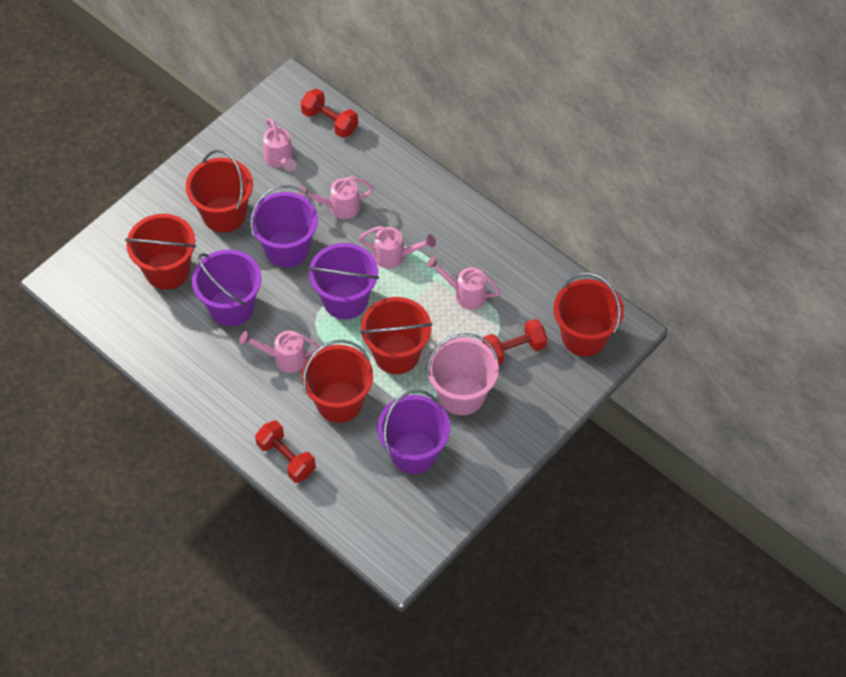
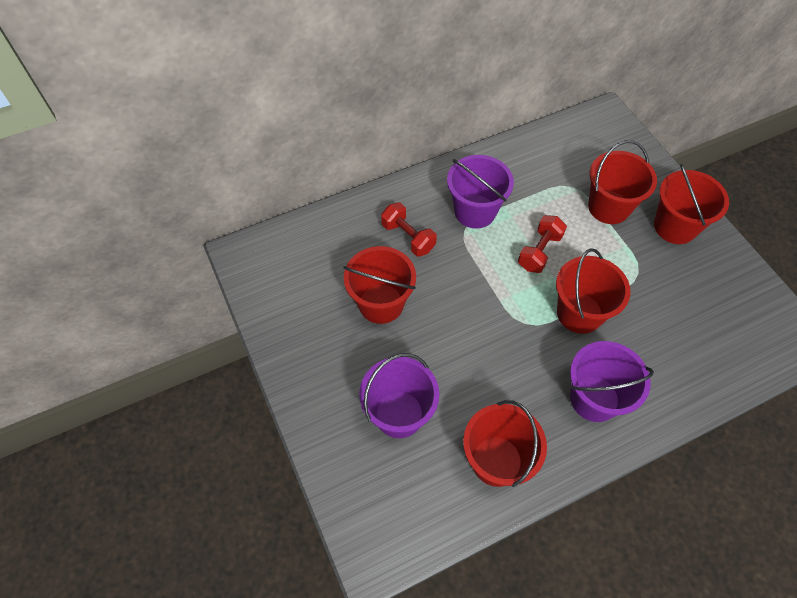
pink bucket: [427,333,499,415] = 1 -> none = 0
pink watering can: [240,331,320,373] [263,118,296,172] [298,176,374,219] [359,226,436,268] [426,256,501,309] = 5 -> none = 0
purple bucket: [192,250,262,326] [250,185,318,267] [308,243,379,319] [377,390,450,474] = 4 -> [359,353,439,438] [447,155,514,229] [570,341,654,422] = 3
red dumbbell: [255,421,316,483] [301,89,358,138] [482,319,547,365] = 3 -> [381,202,437,257] [518,215,567,273] = 2

